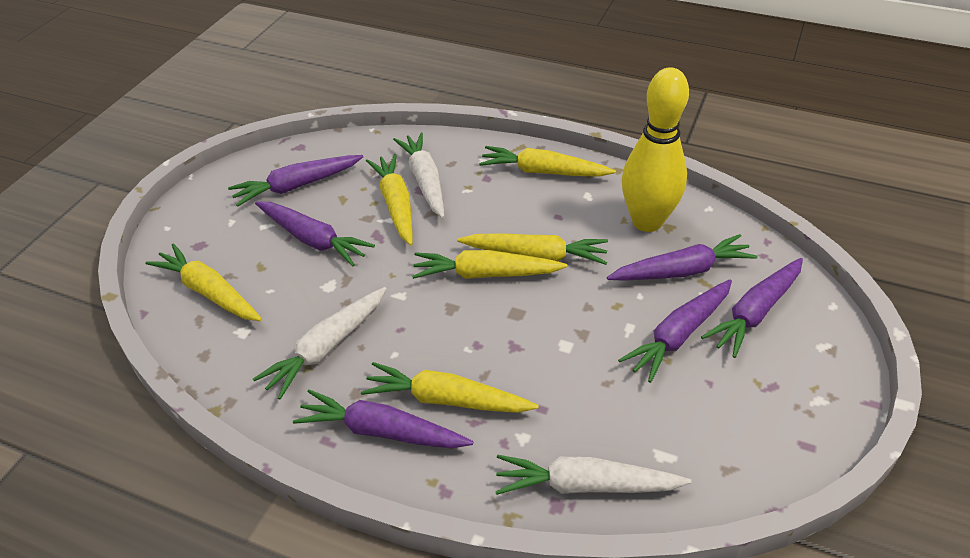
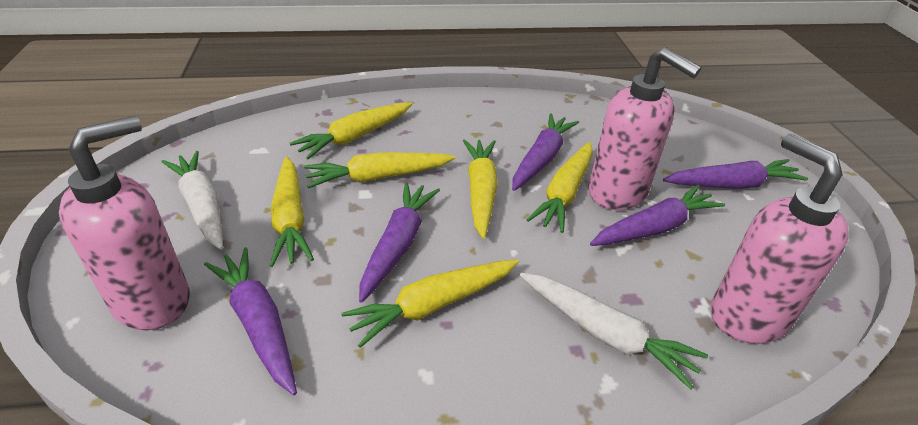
pink soap dispenser: none = 0 -> [59,116,190,330] [588,47,702,210] [711,134,849,344] = 3
purple carrot: [228,155,363,207] [255,202,375,267] [293,389,473,449] [607,234,758,281] [618,279,732,383] [701,258,803,358] = 6 -> [204,247,297,395] [359,182,440,303] [512,113,579,191] [590,185,725,246] [663,159,808,189] = 5
white carrot: [253,287,387,400] [393,132,444,218] [495,455,691,495] = 3 -> [161,151,223,250] [520,273,708,390] = 2
yellow bowling pin: [622,67,689,232] = 1 -> none = 0

